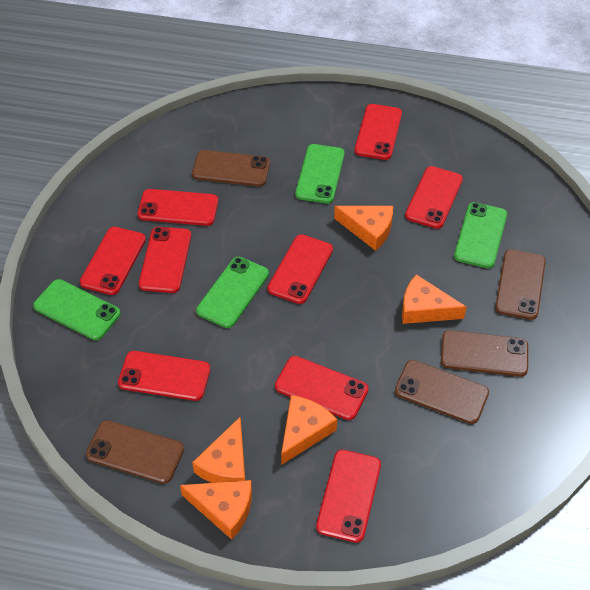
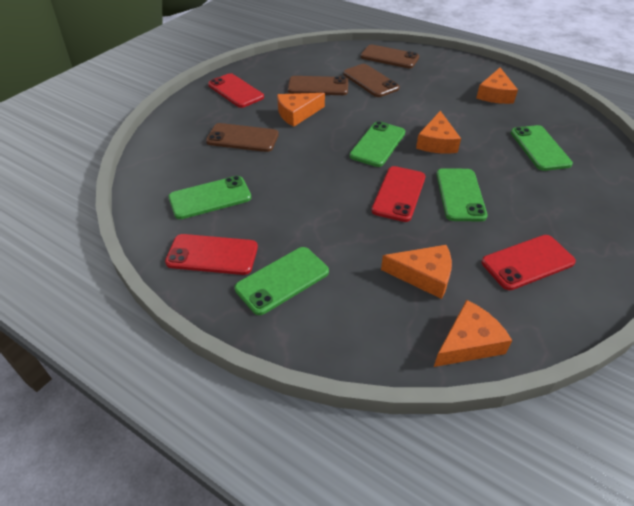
brown phone: [86,420,184,484] [192,150,270,187] [395,360,489,424] [441,330,528,377] [495,249,546,320] = 5 -> [206,123,279,152] [288,76,348,95] [343,64,400,97] [360,45,419,68] = 4
green phone: [33,279,121,340] [196,257,269,328] [295,144,345,204] [454,202,507,268] = 4 -> [168,176,251,219] [235,247,329,315] [350,121,405,167] [436,168,488,222] [511,125,573,171] = 5
red phone: [80,227,146,295] [118,351,210,401] [138,189,218,226] [139,227,191,293] [267,234,333,304] [275,356,368,420] [316,450,381,543] [355,104,402,160] [405,166,463,229] = 9 -> [165,234,258,275] [208,73,264,108] [372,166,425,222] [481,235,576,290] = 4

